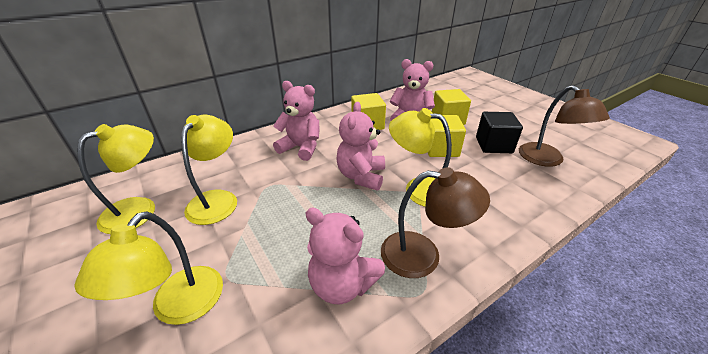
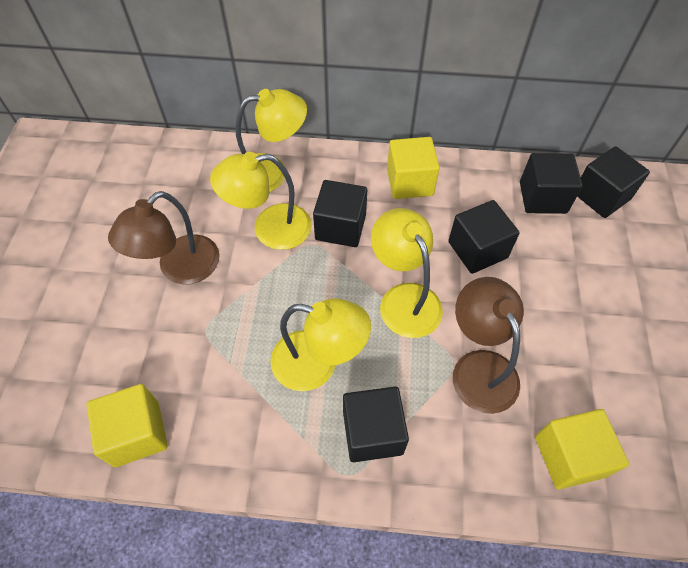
black cube: [476,112,523,153] = 1 -> [313,180,367,247] [343,387,409,462] [448,200,520,274] [520,153,582,214] [577,146,650,218] = 5
pink teddy bear: [273,81,320,161] [305,208,385,304] [336,102,385,191] [390,59,435,121] = 4 -> none = 0

